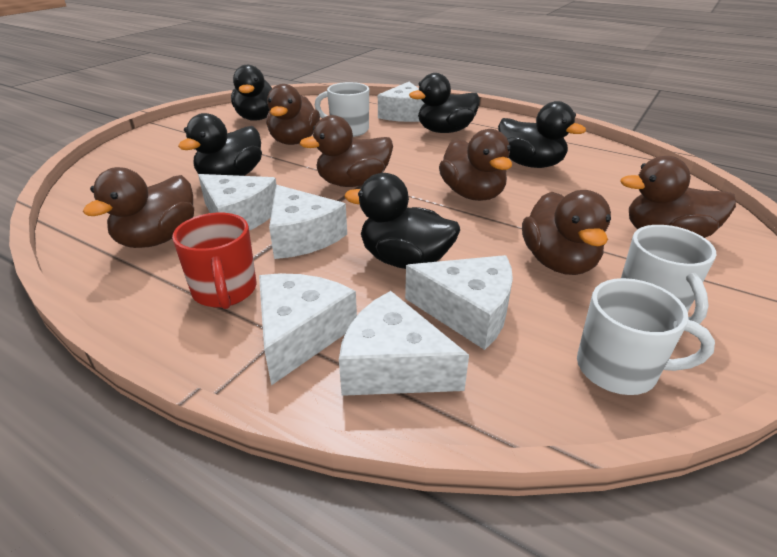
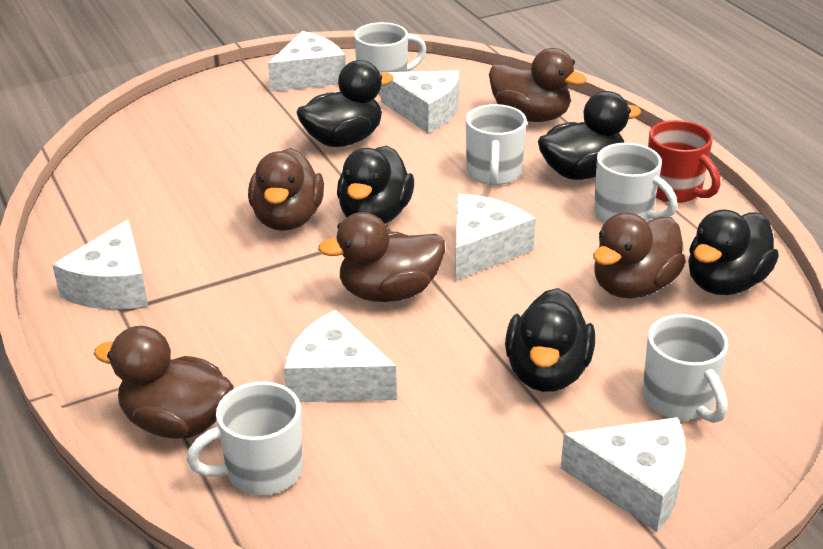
brown duck: [83,167,194,248] [266,84,320,145] [300,115,393,187] [439,129,512,201] [522,190,611,275] [620,156,736,238] = 6 -> [94,326,234,439] [248,148,324,231] [318,212,445,302] [489,48,587,122] [593,212,686,299] = 5
white mug: [315,82,369,137] [577,278,715,395] [621,225,716,324] = 3 -> [187,382,303,495] [354,22,426,94] [466,104,527,185] [594,143,678,222] [643,314,728,423] = 5

